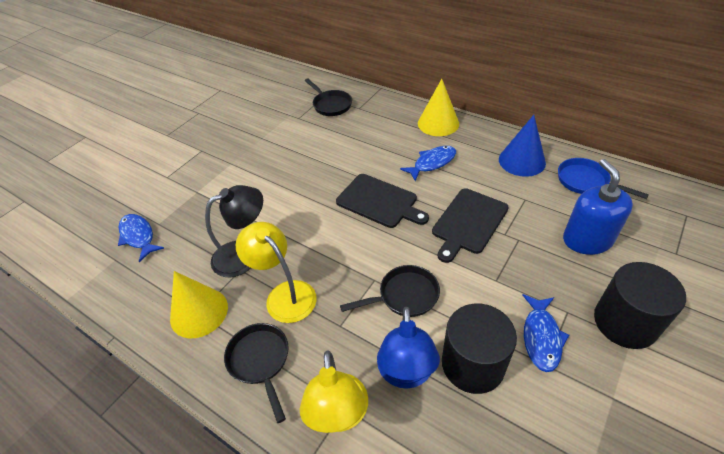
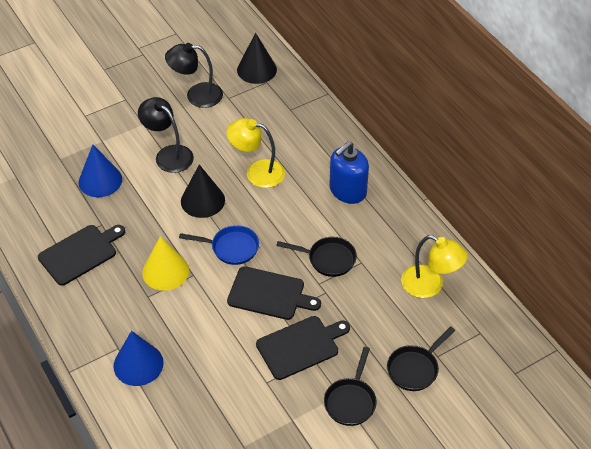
black cone: none = 0 -> [181,164,225,218] [237,33,277,84] = 2
black cutting board: [336,174,429,228] [432,188,509,263] = 2 -> [38,225,125,286] [227,266,321,320] [256,316,350,380] = 3
black cylinder: [442,303,517,394] [594,262,686,349] = 2 -> none = 0
black lamp: [205,185,263,277] = 1 -> [138,97,194,173] [165,43,223,108] = 2
blue cone: [499,115,546,177] = 1 -> [78,145,122,197] [113,331,164,386] = 2
blue fish: [118,214,164,262] [400,146,456,181] [523,294,569,372] = 3 -> none = 0
blue lamp: [377,307,440,389] = 1 -> none = 0
yellow cone: [170,271,228,338] [418,79,459,136] = 2 -> [142,236,189,291] = 1

